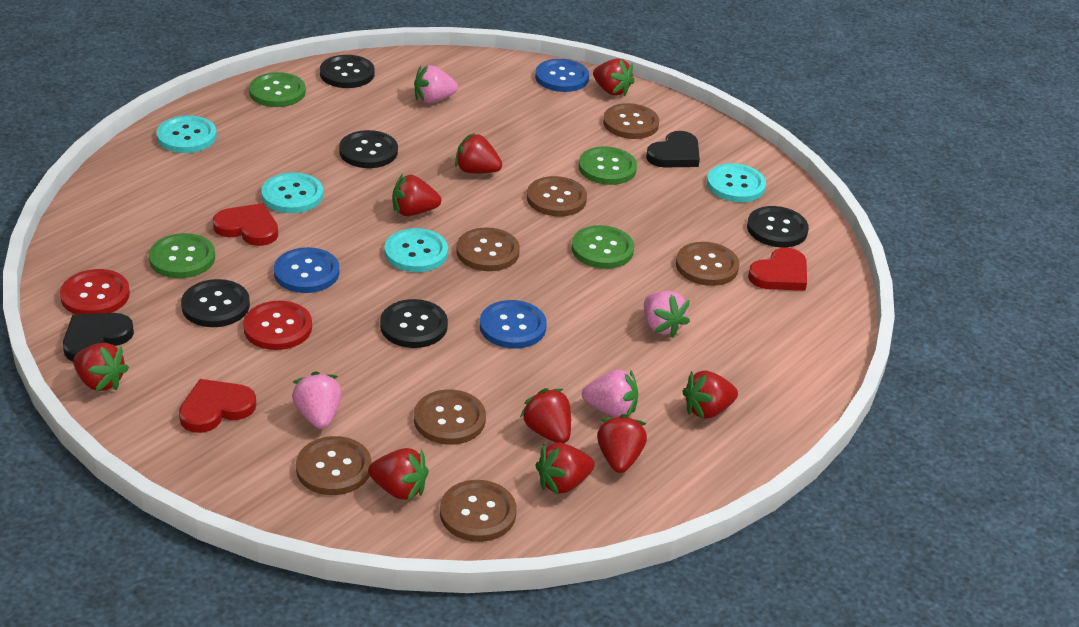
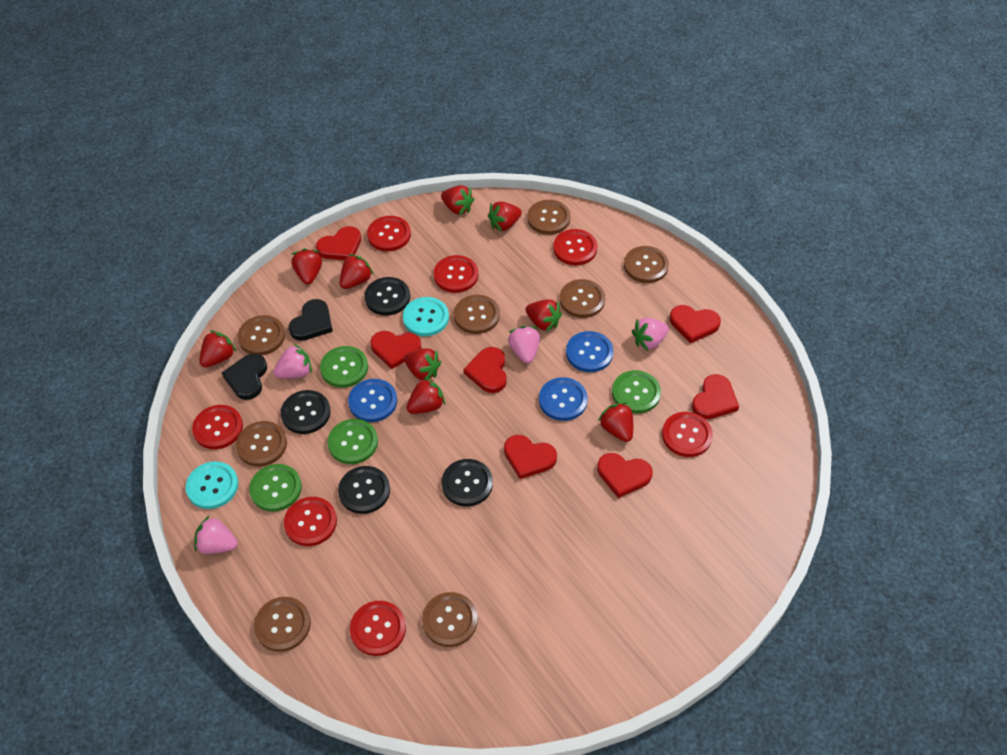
black button: [181,279,250,327] [320,55,375,88] [339,130,398,168] [380,299,448,348] [747,206,809,248] = 5 -> [281,390,331,434] [338,466,390,514] [365,277,410,316] [442,459,493,506] = 4
brown button: [296,436,371,495] [414,389,486,445] [440,480,516,542] [456,227,520,271] [527,176,587,216] [603,103,659,139] [676,242,739,286] = 7 -> [236,421,287,467] [238,315,285,355] [254,597,311,652] [422,592,478,647] [454,295,500,334] [527,200,571,235] [560,279,605,318] [624,246,669,283] = 8
red button: [60,269,130,314] [243,301,312,350] = 2 -> [192,405,243,449] [284,497,337,546] [350,601,406,656] [367,216,411,251] [434,255,478,293] [553,229,597,265] [662,412,713,457] = 7
red heart: [179,379,256,433] [213,203,278,246] [748,247,807,291] = 3 -> [316,226,361,260] [370,331,421,369] [463,347,507,393] [504,435,557,479] [597,453,652,498] [670,305,721,343] [692,374,739,419] = 7
turquoise button: [157,115,217,153] [261,172,323,213] [384,228,448,272] [707,163,766,202] = 4 -> [186,461,238,509] [403,297,449,336] = 2

